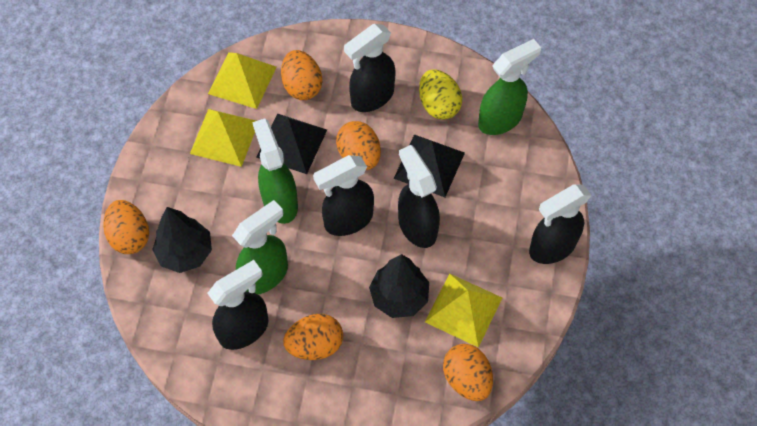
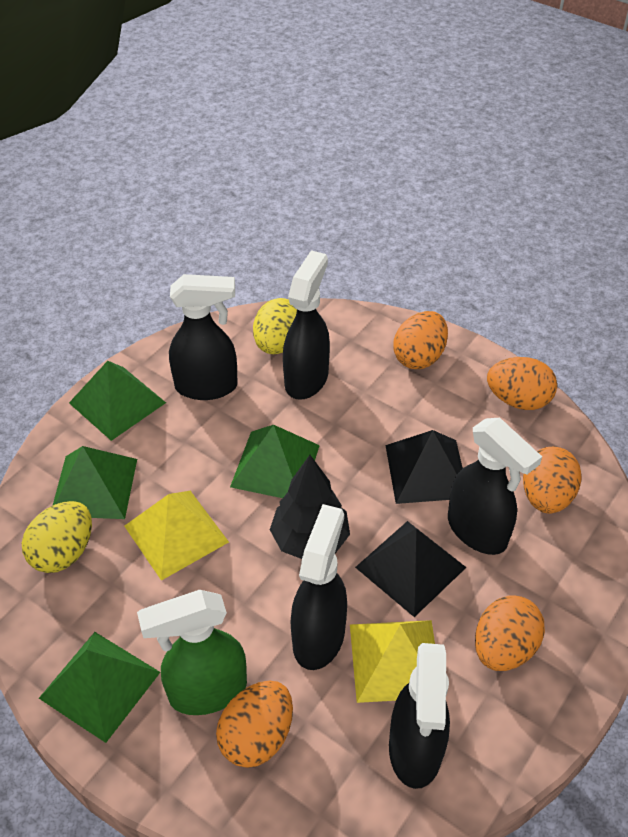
black tree: [152,207,212,273] [369,254,429,318] = 2 -> [270,455,350,559] = 1
green pyramid: none = 0 -> [39,632,160,743] [53,446,137,519] [69,361,166,441] [230,425,320,498] = 4
green spray bottle: [232,200,288,294] [252,119,298,224] [478,39,541,135] = 3 -> [137,590,247,715] = 1
yellow egg: [419,69,462,120] = 1 -> [22,501,92,573] [253,298,297,354] = 2
yellow pyramid: [190,109,256,167] [208,52,277,109] [425,273,502,348] = 3 -> [124,491,229,581] [350,620,435,703] = 2

